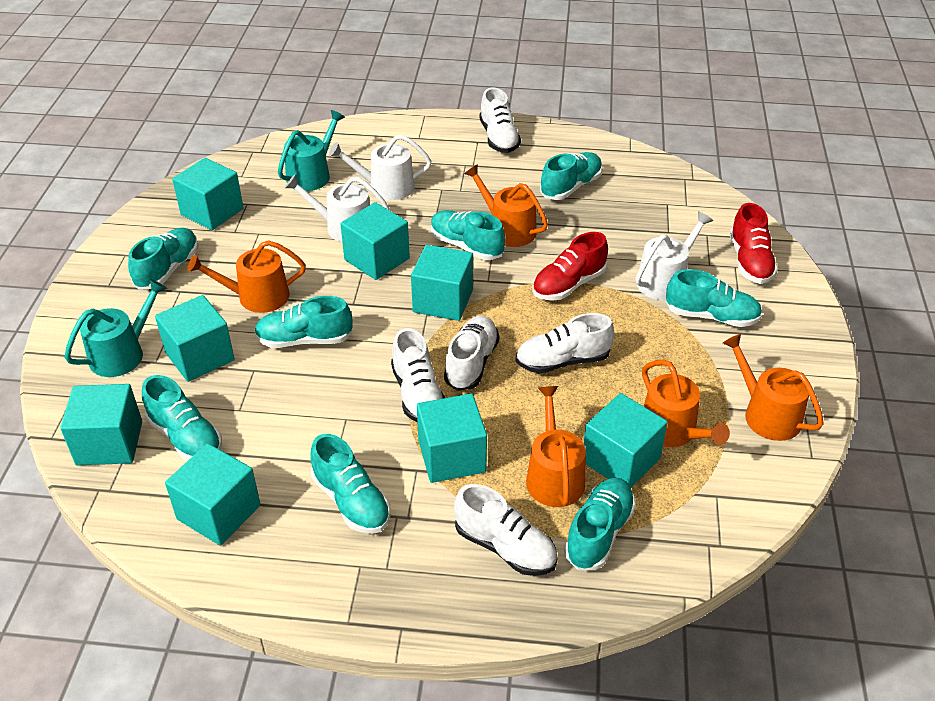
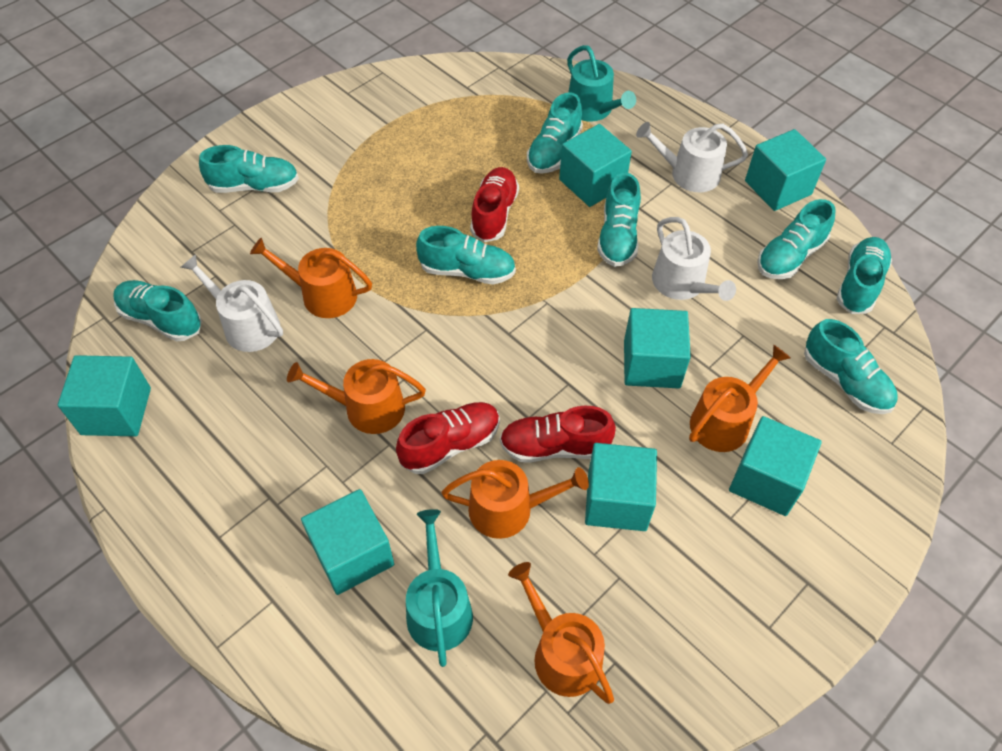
red shoe: [532,232,608,301] [729,203,778,284] = 2 -> [396,402,500,474] [470,167,519,242] [500,406,616,463] = 3
turquoise cube: [60,384,142,465] [155,295,235,382] [165,443,261,545] [172,158,243,230] [341,202,410,280] [411,245,473,321] [417,393,487,483] [584,393,668,487] = 8 -> [58,355,151,436] [301,489,394,595] [559,124,632,207] [585,443,657,531] [624,308,691,388] [729,416,822,516] [745,129,826,211] = 7
white shoe: [391,328,445,422] [444,316,499,391] [454,484,558,576] [479,88,521,153] [516,313,615,373] = 5 -> none = 0

